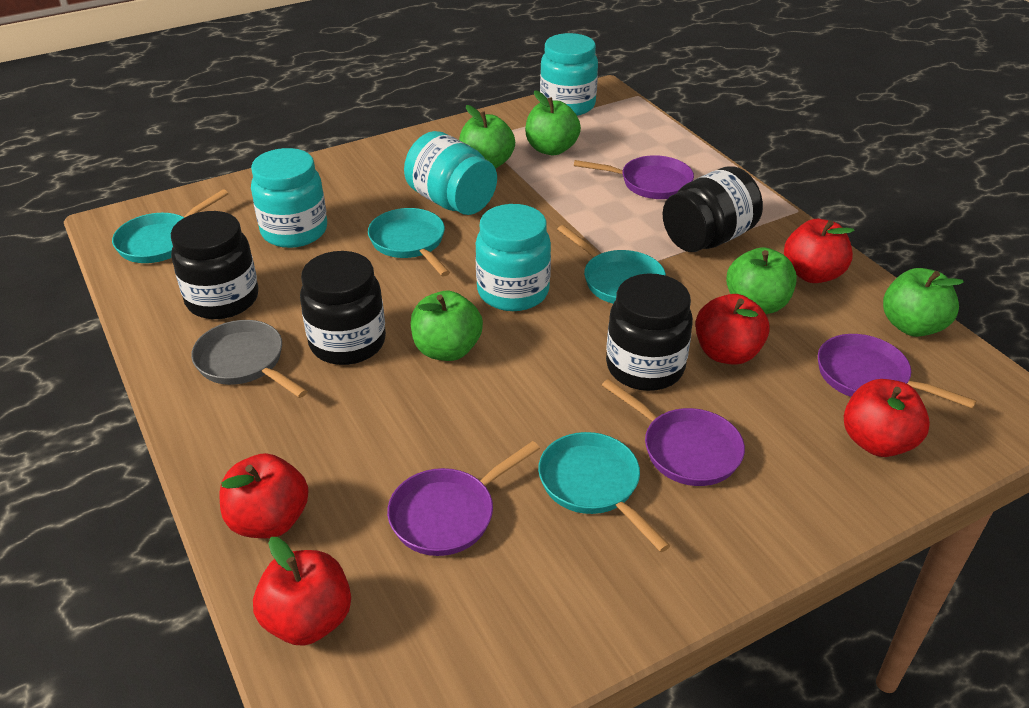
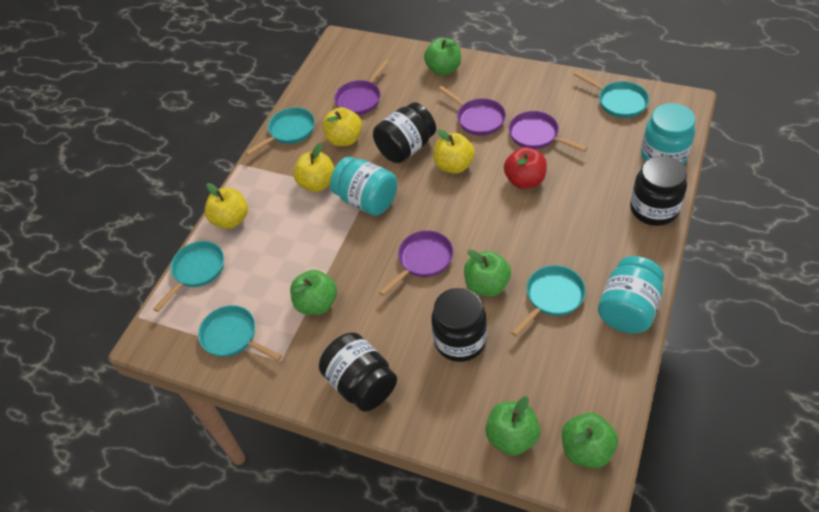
grey pan: [191,320,308,398] = 1 -> none = 0
red apple: [220,453,309,538] [253,537,351,646] [695,294,770,365] [784,219,854,283] [844,379,930,457] = 5 -> [504,147,547,189] = 1
turquoise jar: [251,148,327,248] [404,131,497,215] [475,204,551,311] [540,33,598,116] = 4 -> [330,157,397,216] [598,256,664,334] [641,103,695,165] = 3
turquoise pan: [112,189,229,263] [368,208,450,276] [538,432,671,552] [557,225,666,304] = 4 -> [153,241,224,312] [198,305,282,361] [245,107,315,156] [511,265,586,337] [574,71,649,118] = 5
yellow apple: none = 0 -> [204,183,248,229] [294,143,334,192] [322,107,362,146] [434,129,475,174] = 4

